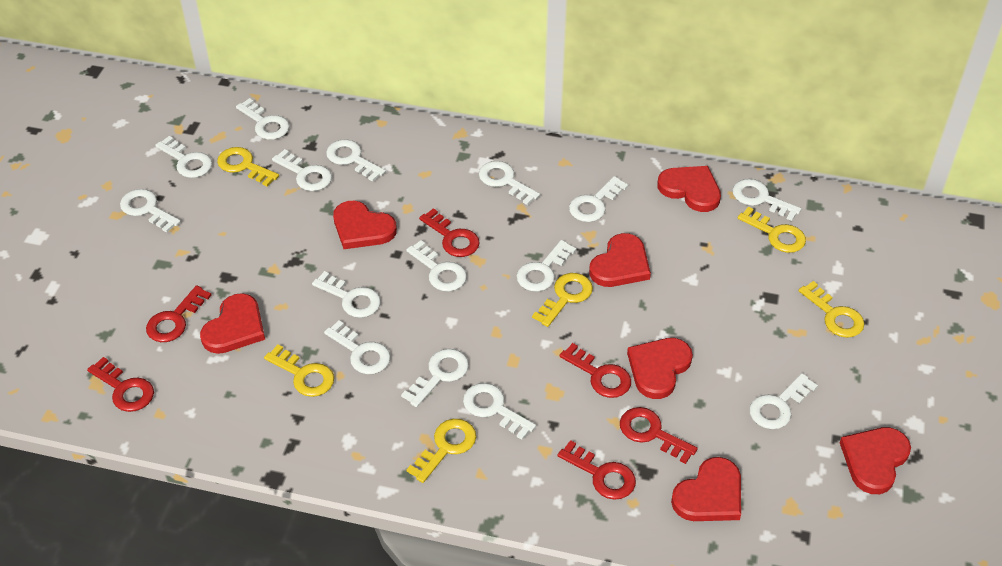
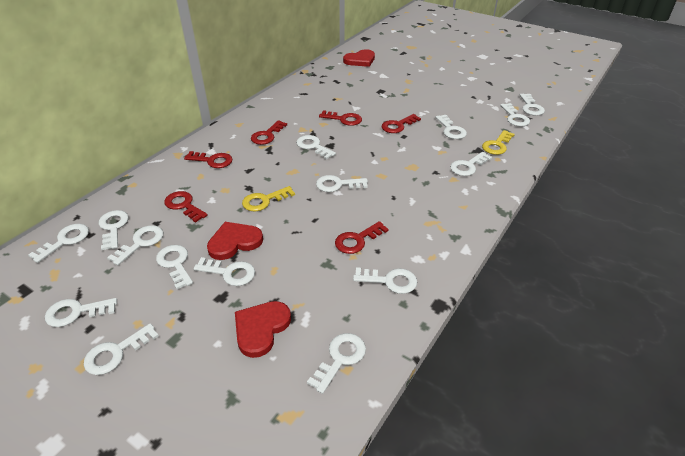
red heart: [200,293,265,354] [333,201,397,249] [589,233,651,287] [627,338,693,399] [657,166,721,212] [671,457,741,521] [839,427,911,494] = 7 -> [207,222,263,260] [235,301,291,358] [343,49,375,67] = 3
yellow key: [217,147,279,187] [264,344,334,397] [407,419,476,483] [532,273,593,327] [738,207,806,253] [799,281,865,338] = 6 -> [242,186,295,212] [482,130,515,155] = 2

